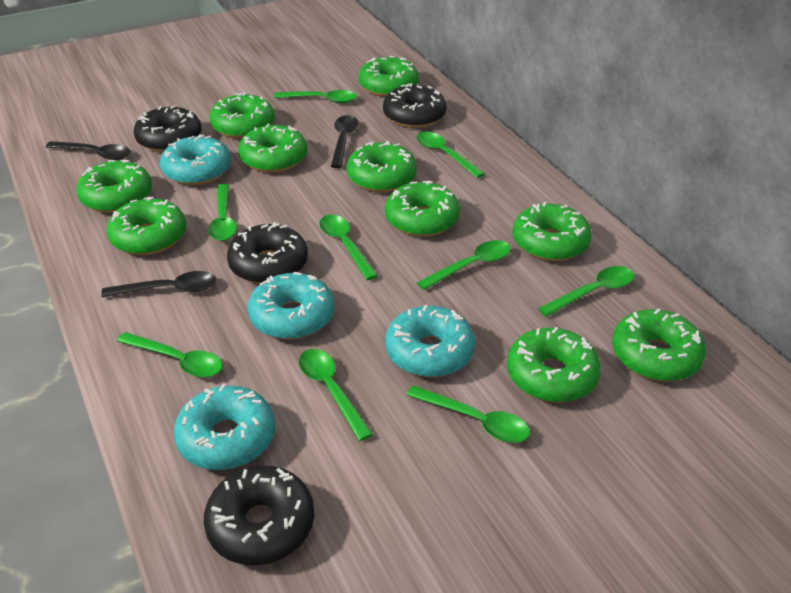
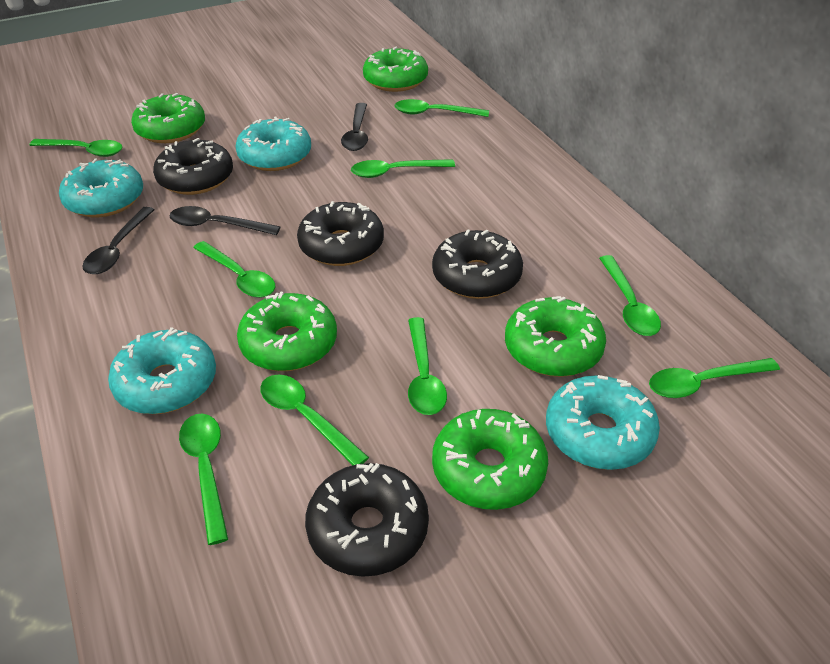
green donut: [76,160,152,213] [106,197,186,255] [209,92,275,138] [238,124,307,173] [346,141,417,192] [359,56,419,97] [385,181,460,237] [507,327,601,402] [513,202,592,261] [612,308,706,381] = 10 -> [131,93,205,143] [237,292,337,371] [363,46,428,92] [432,409,548,510] [505,296,606,377] = 5

